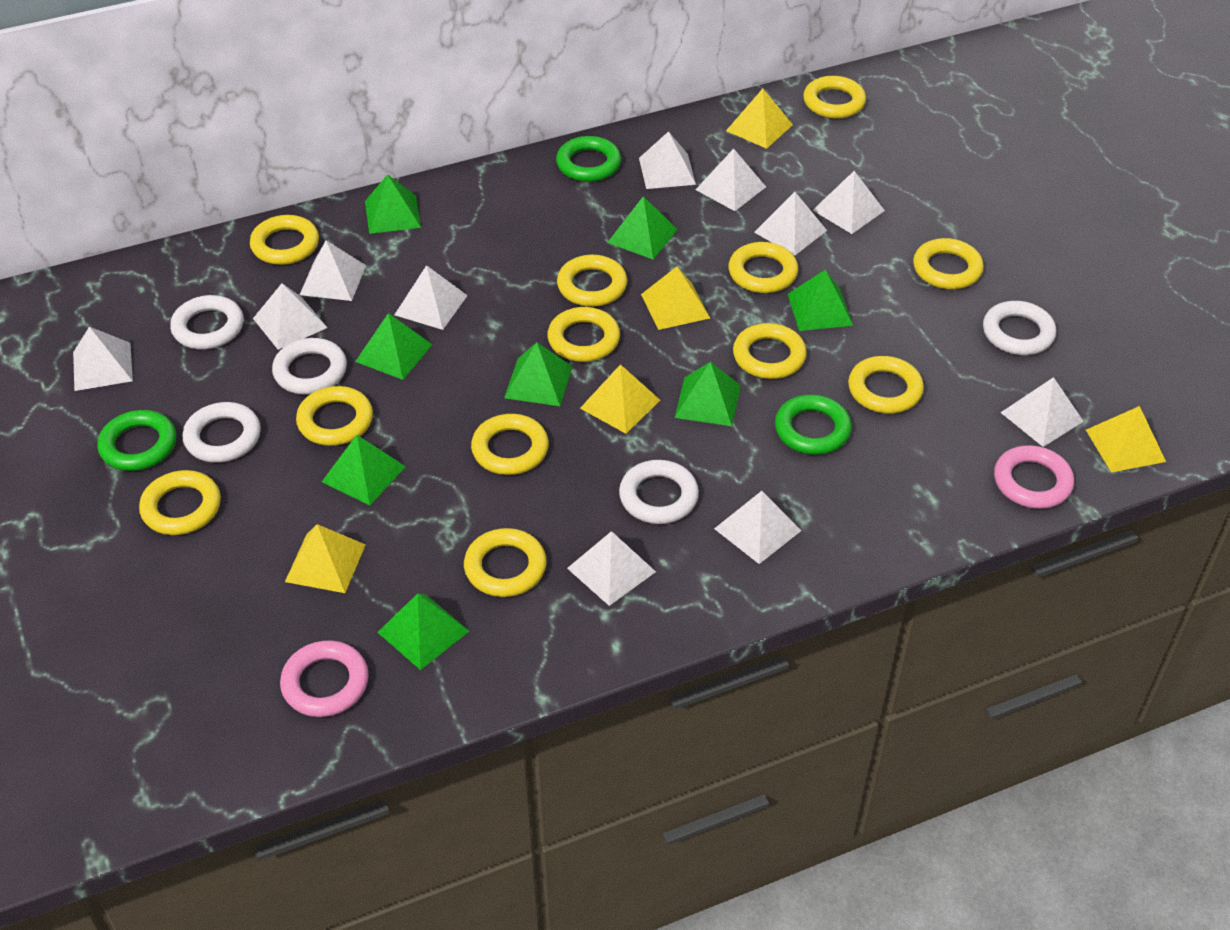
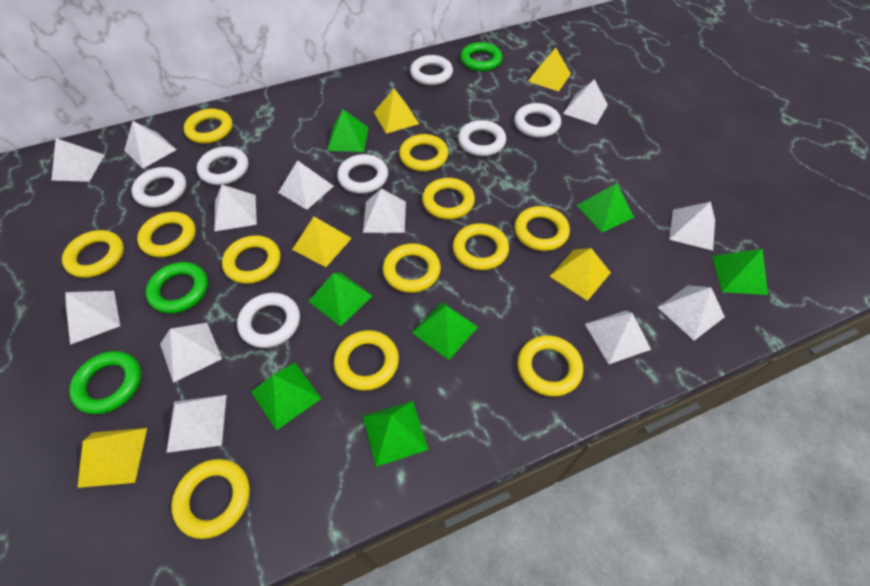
green pyramid: [322,435,406,506] [355,313,433,380] [365,174,421,234] [377,593,469,670] [504,342,573,406] [607,196,678,259] [675,362,741,426] [788,270,853,331] = 8 -> [251,363,322,431] [308,272,372,327] [327,109,369,152] [363,401,428,467] [412,302,478,360] [577,183,634,232] [712,249,768,295] = 7
pink ring: [280,640,369,717] [994,445,1074,509] = 2 -> none = 0
white pyramid: [73,327,133,391] [253,283,328,350] [300,240,366,301] [394,265,468,330] [567,531,656,606] [639,131,696,189] [696,149,766,211] [714,491,801,564] [754,192,827,256] [813,171,885,234] [1000,377,1084,447] = 11 -> [52,138,104,182] [65,291,120,345] [124,121,176,168] [160,323,222,383] [166,395,226,453] [214,185,257,232] [278,160,334,210] [363,189,406,233] [563,79,608,125] [585,311,651,364] [658,285,725,341] [669,202,715,251] = 12
white ring: [170,295,244,349] [182,402,261,463] [272,338,347,395] [619,460,699,524] [983,301,1056,355] = 5 -> [131,167,186,208] [197,147,248,185] [237,293,300,348] [337,154,388,194] [410,55,453,85] [458,120,506,156] [514,103,561,138] = 7

